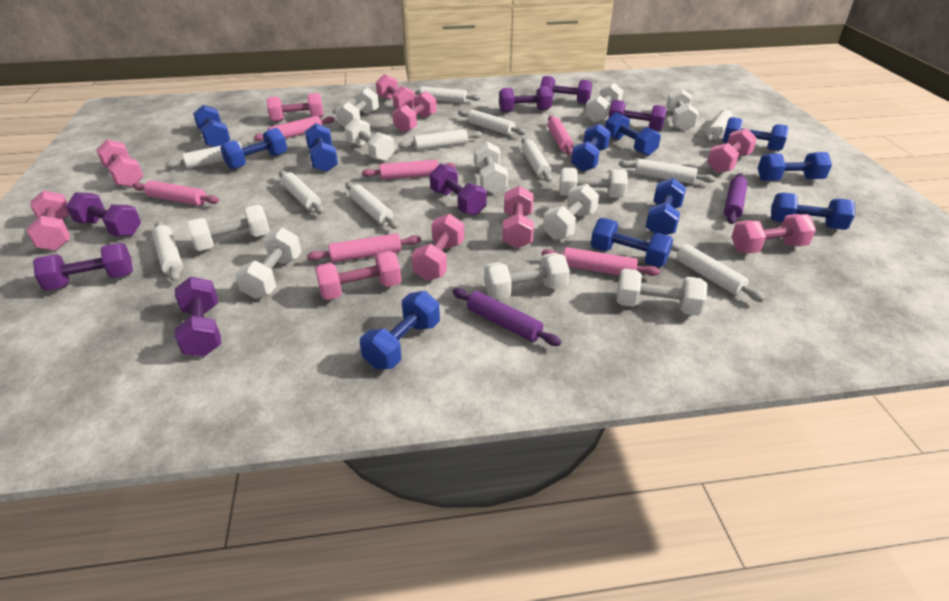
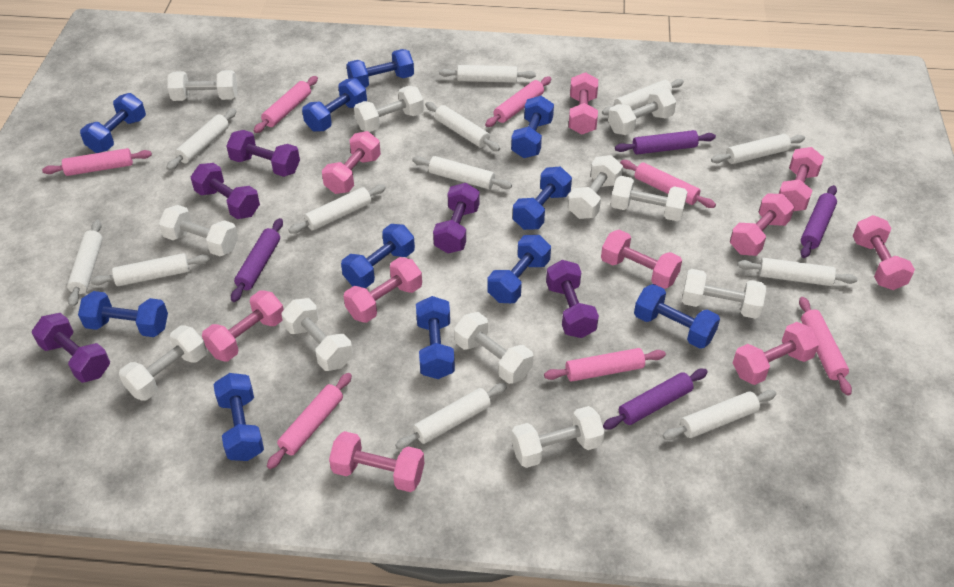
pink rolling pin: [132,180,219,206] [253,116,335,141] [307,233,421,263] [362,160,456,180] [541,247,660,276] [547,115,574,155] = 6 -> [42,148,152,176] [253,76,318,133] [267,373,352,469] [485,77,551,127] [544,348,666,382] [620,160,716,208] [799,297,852,396] = 7
purple dumbbell: [33,243,133,291] [66,192,141,236] [175,276,221,357] [430,164,487,216] [499,86,553,112] [540,76,592,104] [608,100,667,131] = 7 -> [32,313,110,383] [191,163,260,219] [226,130,300,177] [433,183,480,253] [546,260,599,338] = 5
purple rolling pin: [452,288,561,346] [724,173,748,224] = 2 -> [231,218,283,302] [603,369,708,429] [615,130,716,155] [800,185,837,258] = 4
white rolling pin: [152,221,183,282] [165,142,257,169] [279,170,324,214] [345,182,399,229] [398,129,482,151] [411,86,480,103] [458,110,526,135] [521,138,552,182] [618,159,715,184] [671,241,765,302] [706,108,733,142] = 11 -> [67,220,103,307] [91,253,210,286] [166,109,236,170] [288,185,386,234] [395,383,507,449] [412,156,512,189] [425,102,500,151] [439,65,536,83] [602,79,684,115] [662,390,776,440] [711,134,805,164] [738,258,858,286] = 12

